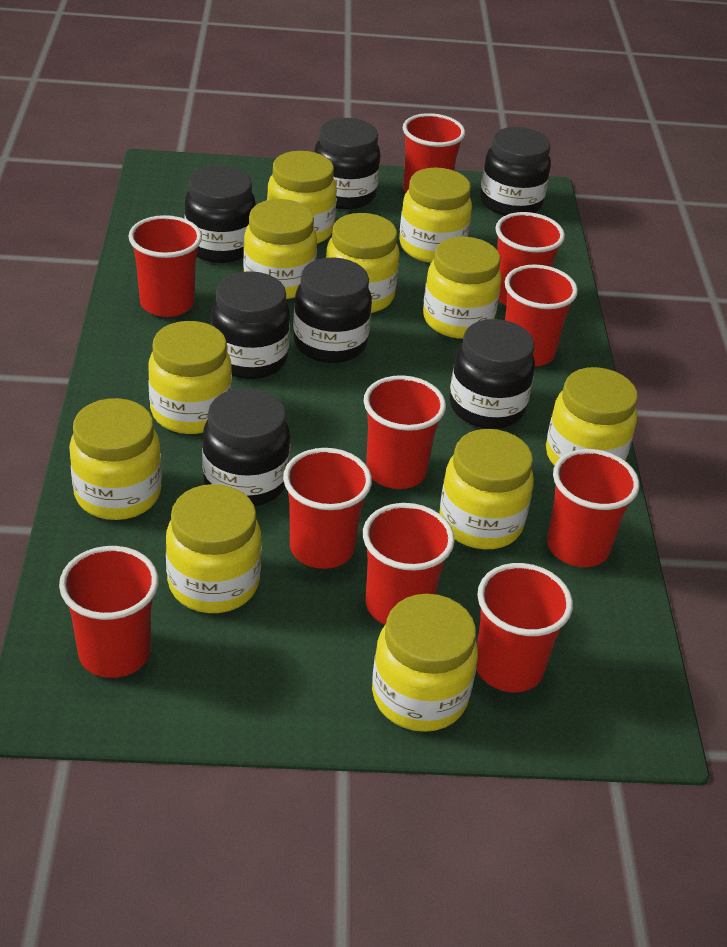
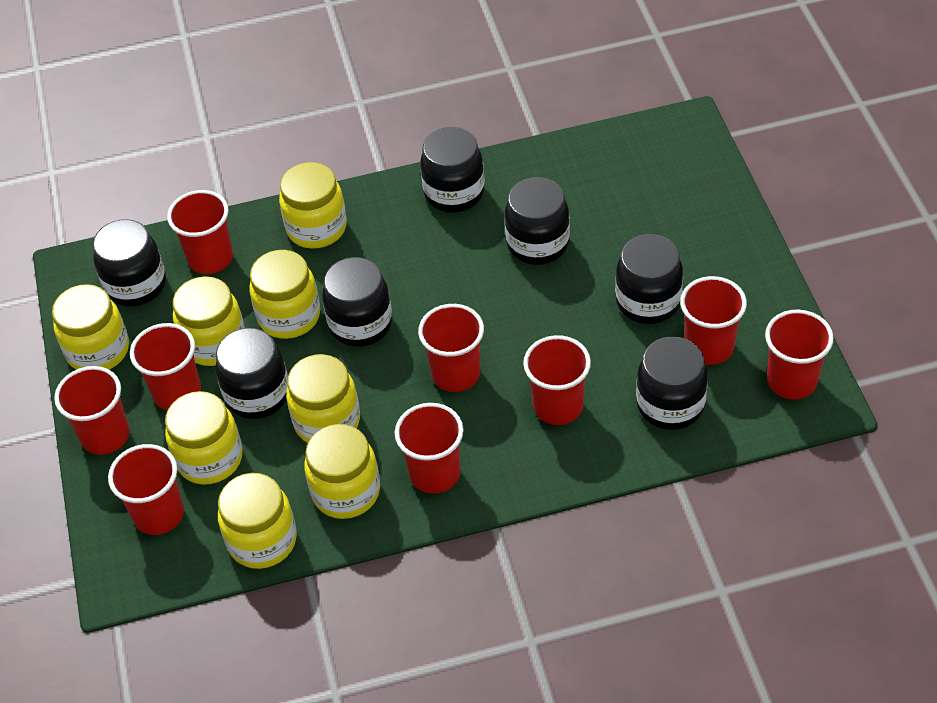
red cup: [59,546,159,678] [128,215,202,317] [283,448,372,569] [363,503,455,625] [364,375,446,489] [403,113,465,193] [476,563,573,692] [495,212,565,306] [505,264,578,367] [547,449,639,567] = 10 -> [54,366,130,455] [108,444,184,535] [130,323,201,410] [167,190,233,274] [395,403,464,494] [418,304,484,392] [523,335,591,425] [680,276,747,365] [765,310,834,400] = 9
yellow jar: [69,398,162,520] [148,321,232,434] [166,484,262,613] [243,199,317,299] [267,151,337,244] [326,213,400,313] [372,594,478,732] [399,168,472,263] [423,237,502,339] [439,429,534,549] [546,367,638,466] = 11 -> [52,284,129,370] [165,391,243,485] [173,276,245,366] [218,473,297,569] [249,250,320,339] [279,162,347,249] [286,354,360,443] [304,424,380,519] = 8

